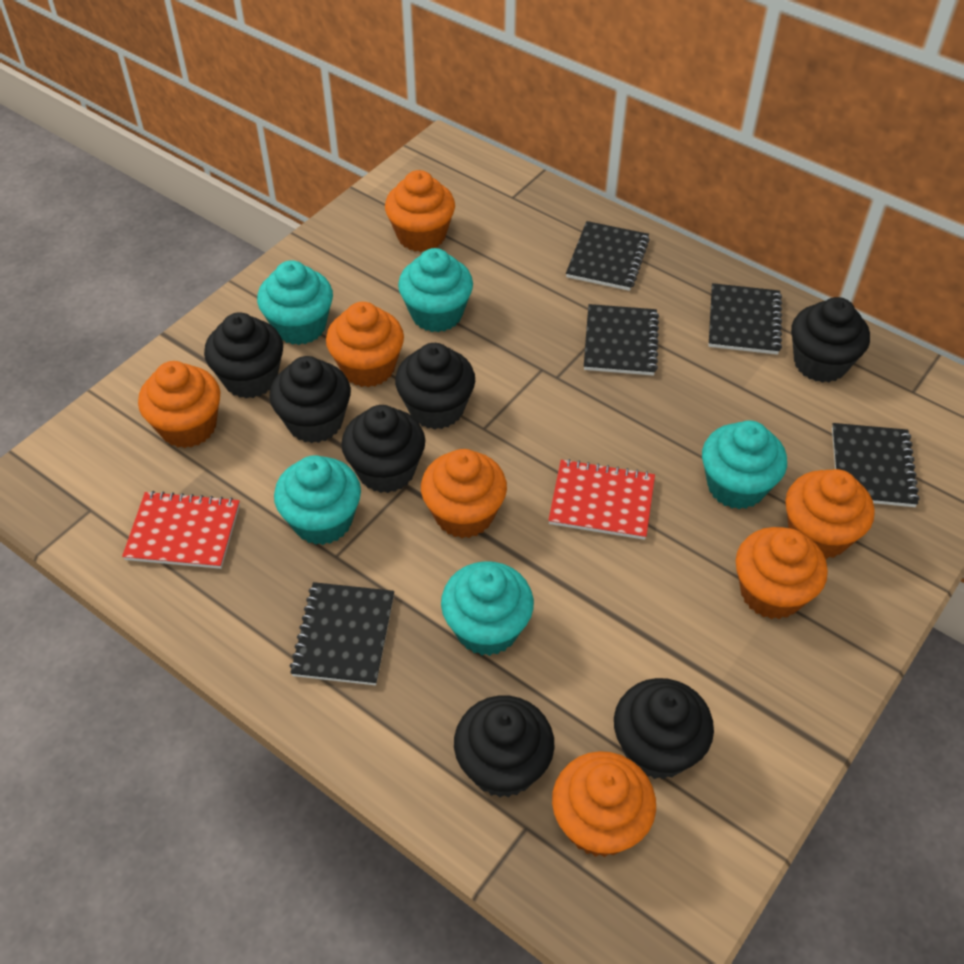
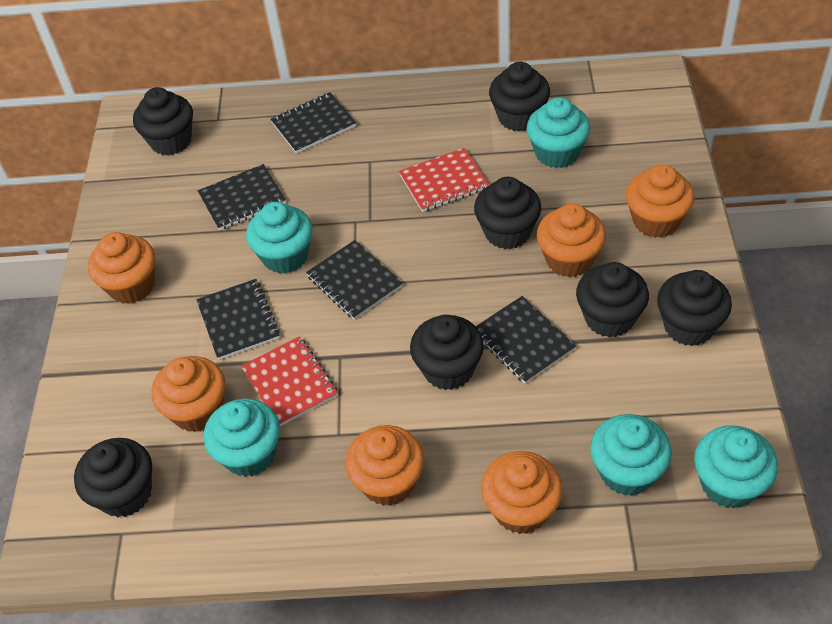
orange cupcake: [138,361,220,448] [326,302,404,387] [385,170,455,252] [421,449,507,538] [552,751,656,857] [736,527,828,619] [785,469,875,559] = 7 -> [88,232,155,304] [152,356,226,432] [345,425,424,506] [481,451,563,534] [537,203,606,277] [626,164,694,238] = 6

